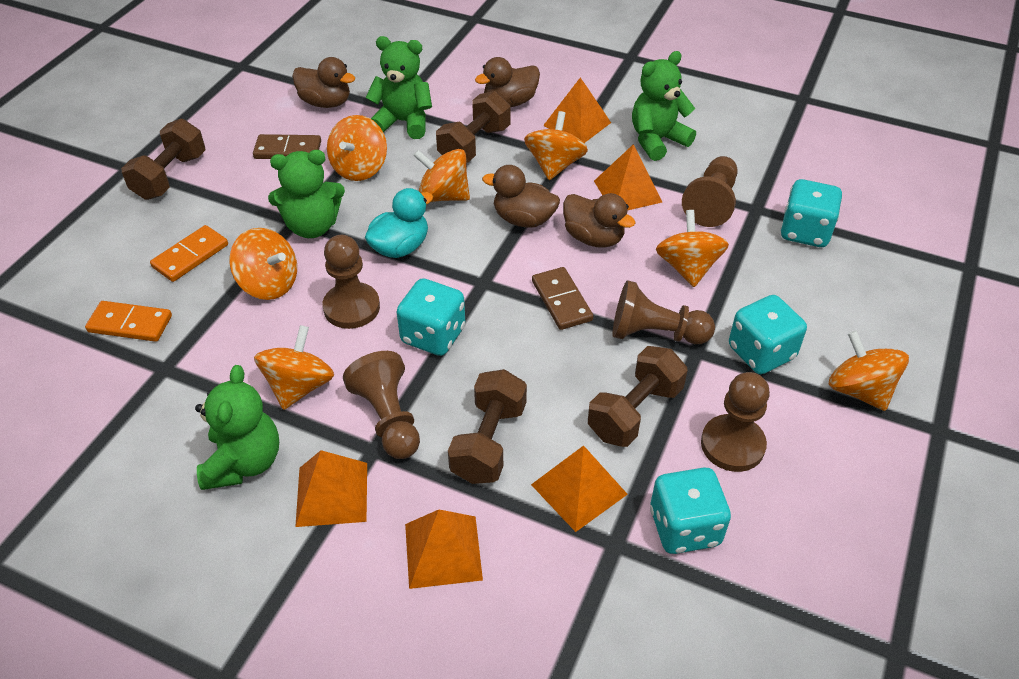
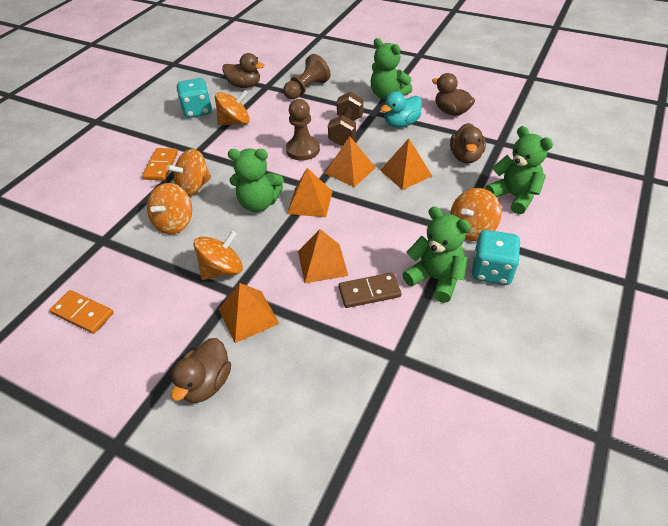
brown domino: [253,134,321,159] [532,267,593,330] = 2 -> [339,272,401,308] = 1
brown dumbbell: [121,119,205,200] [436,91,511,163] [448,369,527,484] [588,346,688,447] = 4 -> [328,92,363,146] = 1
brown pawn: [323,235,380,329] [343,351,420,459] [612,280,715,344] [682,156,738,227] [701,372,770,472] = 5 -> [283,54,331,100] [286,99,320,161] = 2
orange spinning top: [229,228,297,300] [254,325,334,410] [327,115,387,181] [413,149,470,202] [524,111,588,180] [656,210,729,287] [829,331,909,411] = 7 -> [147,183,192,234] [166,149,211,196] [193,231,243,280] [215,90,250,126] [450,188,501,241] = 5
turquoise dice: [397,278,465,356] [650,467,731,554] [729,295,807,374] [780,179,842,247] = 4 -> [176,78,212,118] [472,230,521,285] = 2

